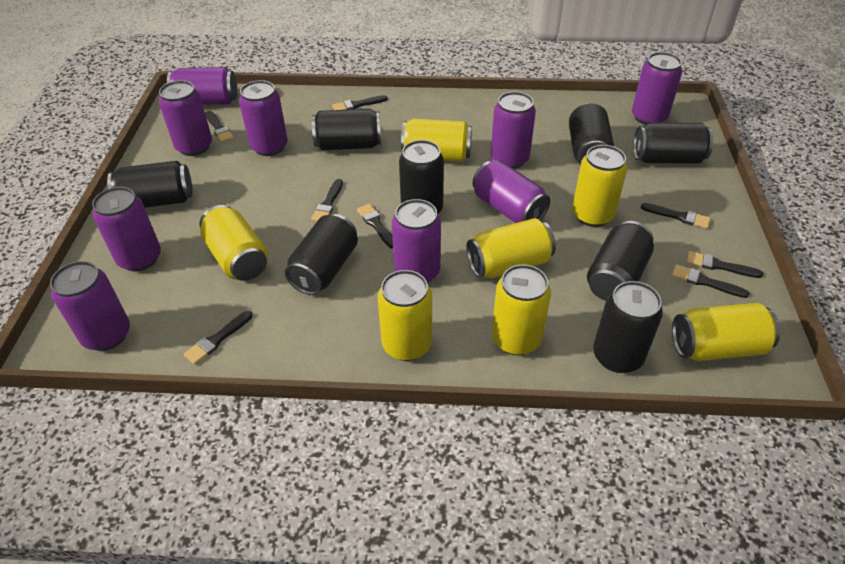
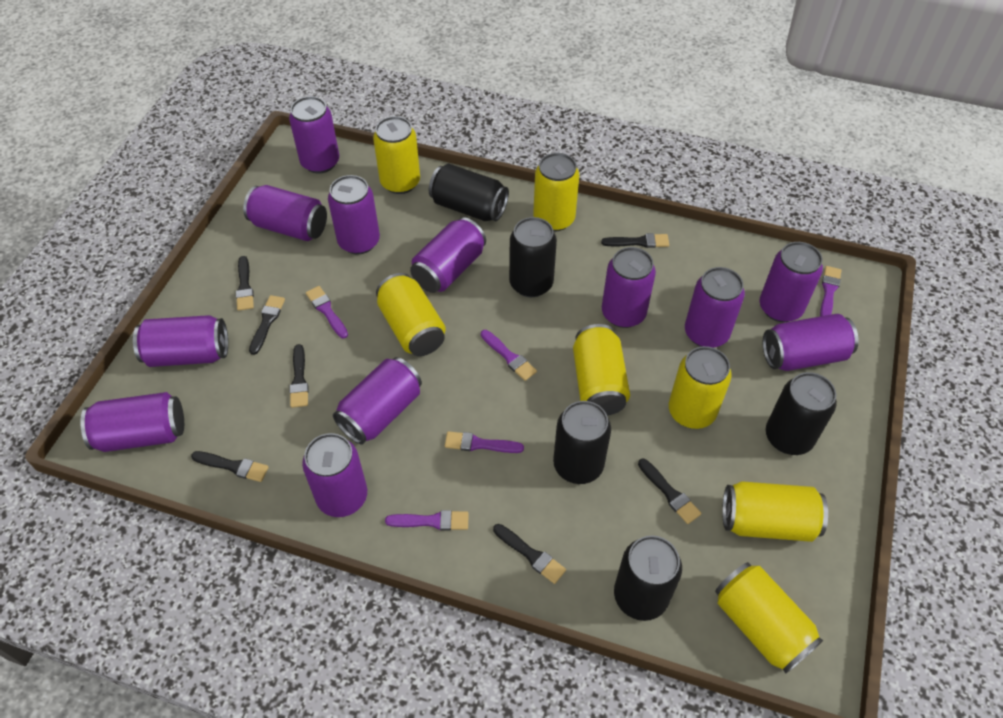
black brush: [184,311,253,365] [205,110,234,142] [311,179,343,222] [333,95,388,110] [357,204,393,248] [641,203,711,229] [672,264,749,298] [687,251,763,278] = 8 -> [191,451,269,482] [236,256,254,311] [249,295,285,355] [290,344,309,408] [493,524,566,584] [601,233,669,248] [638,459,701,524] = 7
black can: [107,161,193,208] [285,214,358,295] [312,109,381,151] [399,140,444,214] [569,103,614,166] [587,221,654,301] [593,281,663,373] [633,123,713,163] = 8 -> [429,164,509,221] [509,217,557,297] [553,401,611,484] [614,536,682,621] [766,372,837,455] = 5
purple brush: none = 0 -> [306,286,348,338] [385,510,469,531] [445,431,524,453] [481,330,537,381] [820,266,841,316] = 5
purple can: [50,261,130,351] [92,187,161,271] [159,80,212,156] [167,67,237,105] [239,80,288,156] [392,199,441,283] [473,160,550,223] [491,92,536,169] [632,52,682,125] = 9 -> [80,392,184,452] [133,315,228,367] [243,185,327,241] [289,96,339,174] [302,433,367,517] [328,175,380,254] [333,357,422,445] [410,217,486,293] [602,247,656,328] [685,267,745,348] [759,242,823,322] [762,314,859,371] = 12

